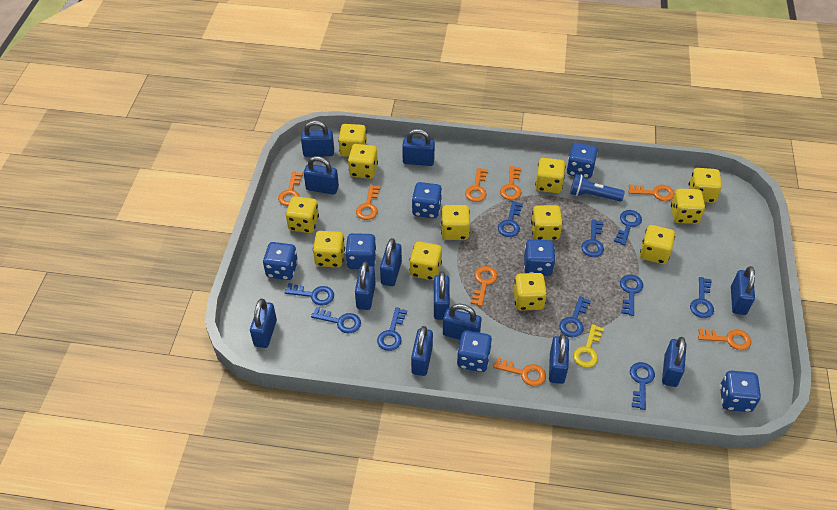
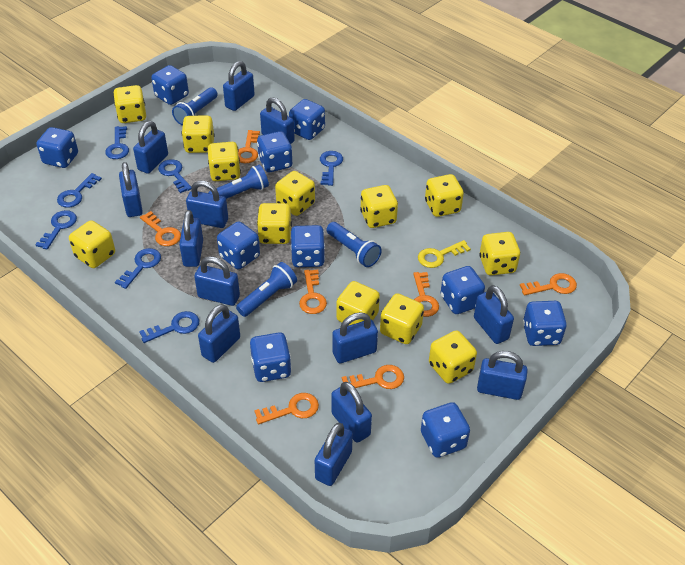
blue dice: [263,242,298,280] [345,233,376,269] [412,182,442,218] [457,330,492,372] [524,240,556,276] [567,143,598,179] [720,371,761,412] = 7 -> [37,127,78,168] [151,65,189,105] [217,221,260,269] [250,333,291,382] [257,131,292,172] [289,99,325,140] [291,225,325,267] [421,402,470,458] [440,266,485,314] [523,301,567,346] = 10
blue flashlight: [570,174,625,201] = 1 -> [172,88,217,126] [208,165,269,199] [236,262,297,317] [326,222,382,267] = 4
blue key: [285,283,334,306] [311,307,361,334] [377,307,407,351] [498,201,523,237] [559,296,591,337] [581,220,604,257] [614,210,642,245] [620,275,643,316] [630,362,655,410] [690,277,714,318] = 10 -> [35,210,77,249] [57,173,102,208] [105,126,129,159] [115,248,161,289] [139,311,200,343] [158,159,191,193] [320,151,343,186] = 7
blue padlock: [250,299,277,348] [301,120,334,157] [304,156,339,195] [355,261,376,310] [380,238,402,286] [402,129,435,166] [411,326,433,376] [434,271,450,320] [443,304,481,340] [549,334,569,384] [662,337,686,387] [731,266,755,315] = 12 -> [119,162,143,217] [133,121,168,174] [179,210,203,267] [186,181,228,228] [194,256,240,306] [198,304,240,363] [223,61,255,111] [260,97,295,144] [315,423,353,486] [331,382,372,443] [332,312,378,363] [474,285,514,344] [477,351,528,400] = 13
orange key: [278,172,303,206] [356,185,380,220] [465,168,488,202] [470,266,498,307] [493,357,546,386] [500,166,521,200] [628,184,675,201] [698,328,751,350] = 8 -> [140,211,181,246] [238,130,260,163] [254,393,319,424] [299,270,327,314] [342,365,404,389] [413,272,439,317] [520,273,577,296] = 7

